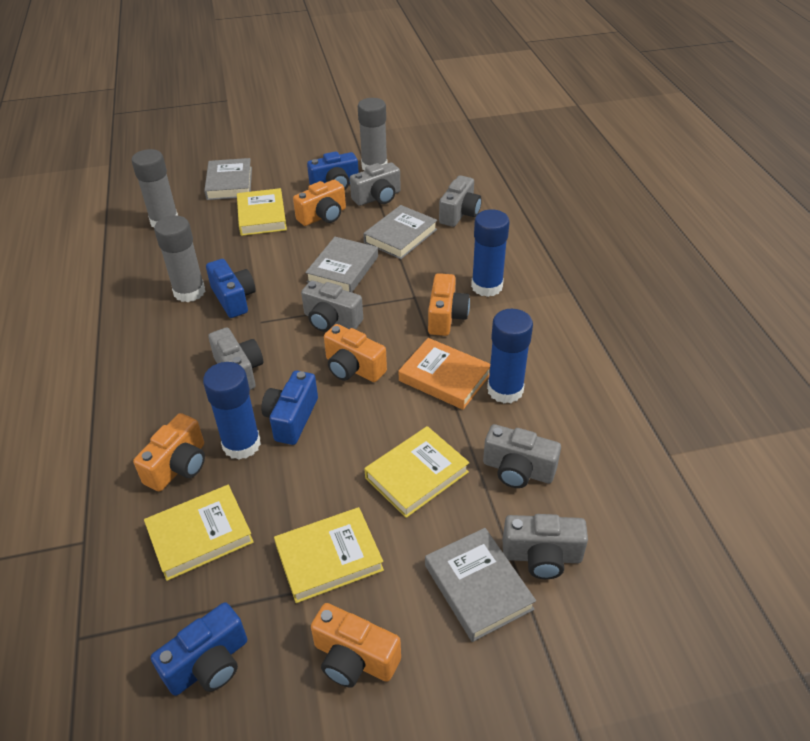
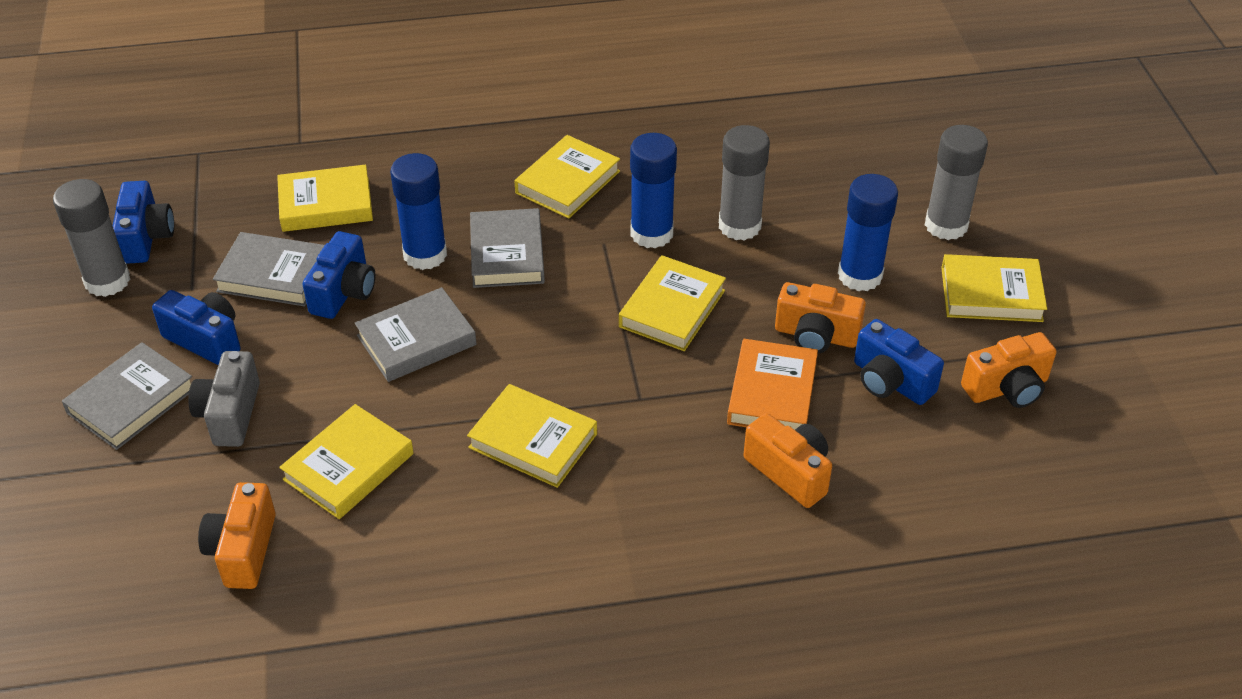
grey camera: [208,327,263,390] [301,280,363,332] [350,162,401,206] [439,175,482,227] [483,424,561,488] [503,514,588,579] = 6 -> [188,351,260,447] = 1
orange camera: [133,413,205,492] [293,179,346,226] [311,603,401,688] [324,324,387,382] [428,273,470,336] = 5 -> [198,482,276,589] [744,413,832,508] [775,282,866,354] [961,332,1056,408] = 4
yellow book: [144,485,254,581] [237,188,287,236] [274,507,384,603] [364,426,470,518] = 4 -> [277,164,373,232] [279,404,414,519] [467,384,597,488] [515,135,620,219] [619,255,726,351] [941,254,1047,322] = 6

